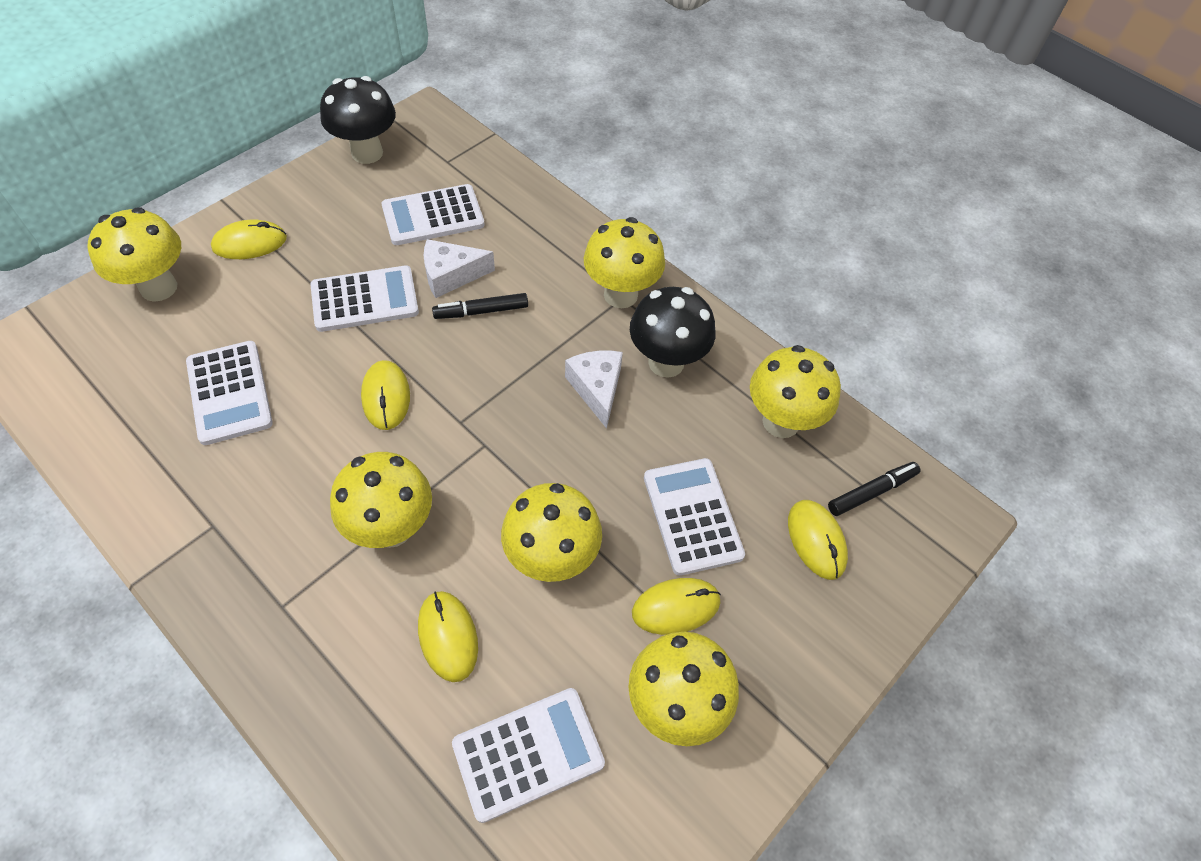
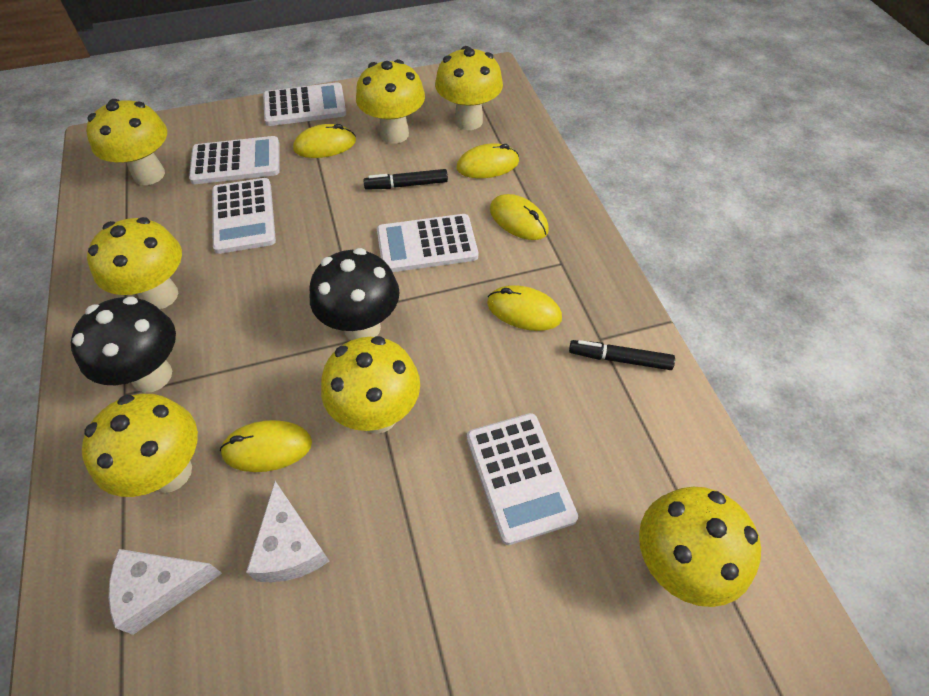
yellow mushroom: [87,207,181,302] [330,452,432,548] [501,483,602,582] [584,217,665,308] [628,632,739,746] [750,345,841,438] = 6 -> [82,394,198,497] [86,99,167,185] [87,217,182,309] [321,336,420,434] [356,59,425,144] [435,46,503,130] [639,487,761,607] = 7

